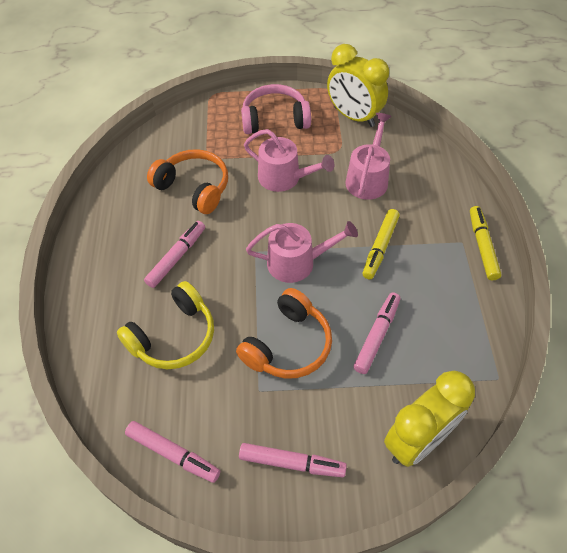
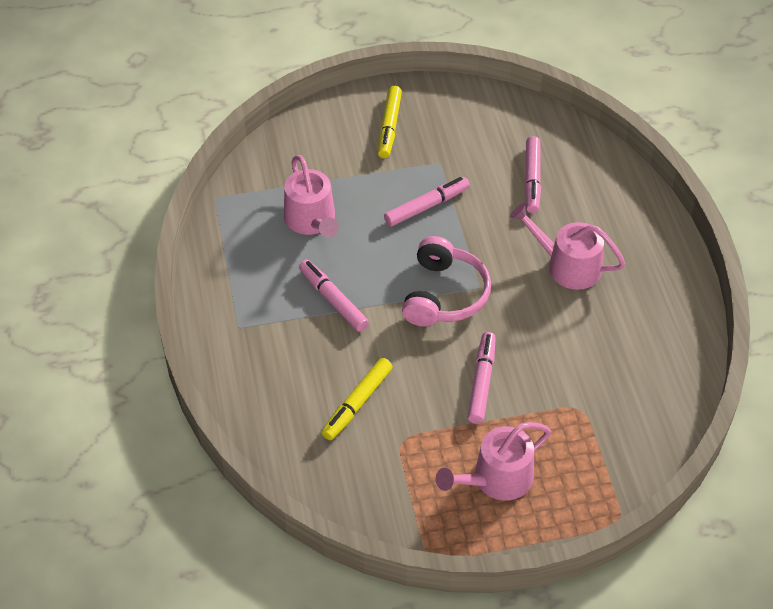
orange headphones: [147,149,228,214] [236,288,332,379] = 2 -> none = 0
yellow clock: [327,44,389,127] [384,371,475,467] = 2 -> none = 0
yellow headphones: [117,281,214,369] = 1 -> none = 0

